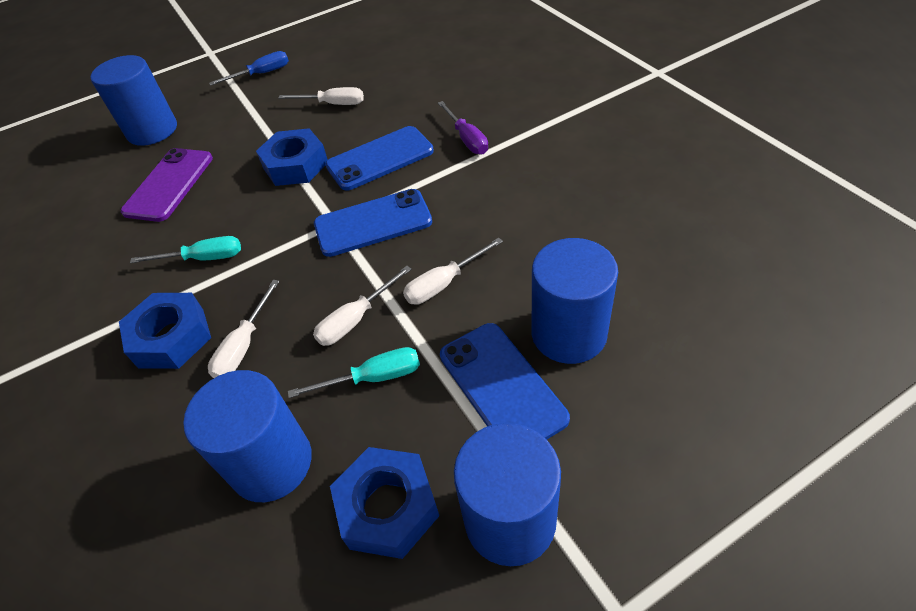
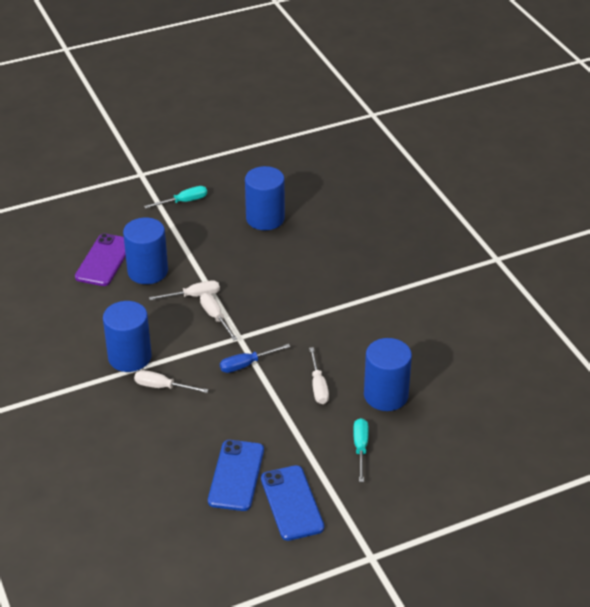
blue nut: [119,293,211,369] [256,128,328,186] [330,447,439,559] = 3 -> none = 0
blue phone: [314,189,432,257] [326,126,434,191] [440,323,570,440] = 3 -> [208,440,264,511] [261,465,324,541] = 2
purple screwdriver: [438,101,488,154] = 1 -> none = 0

